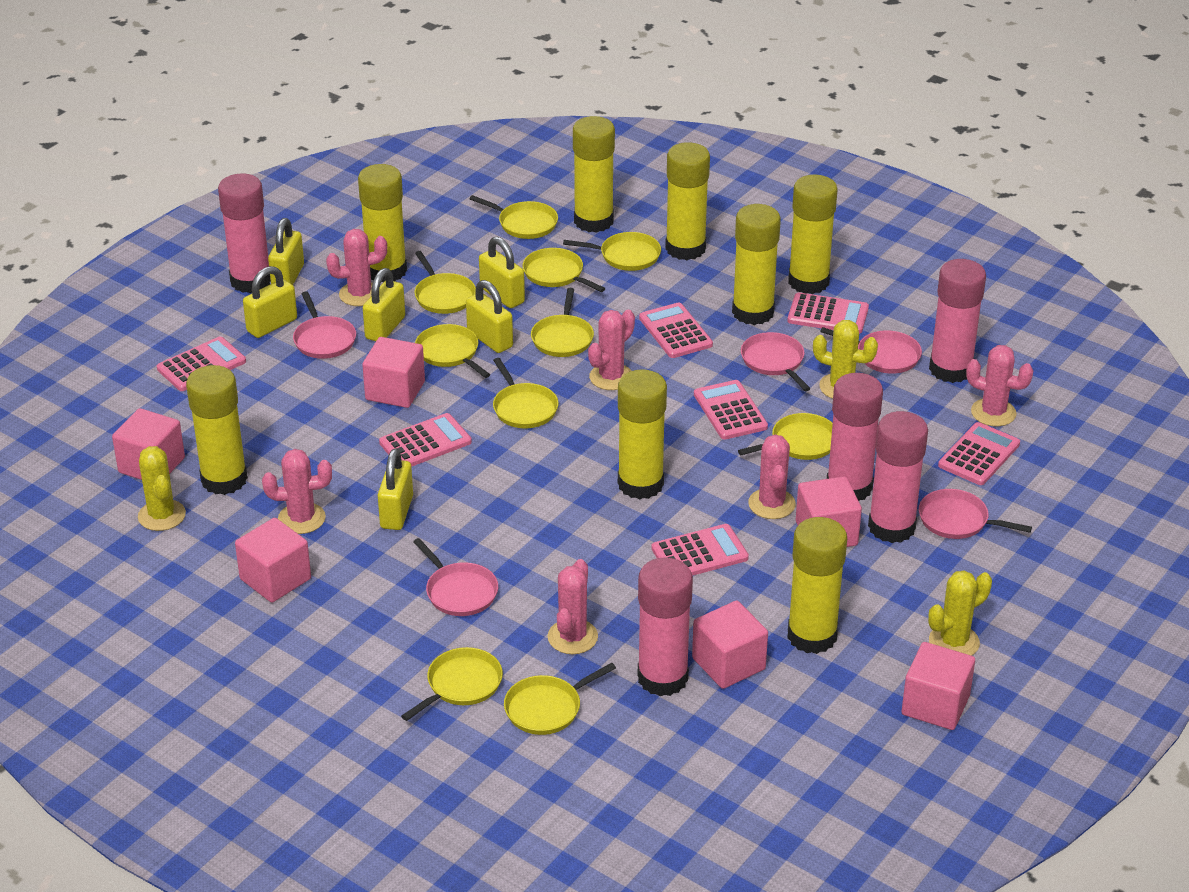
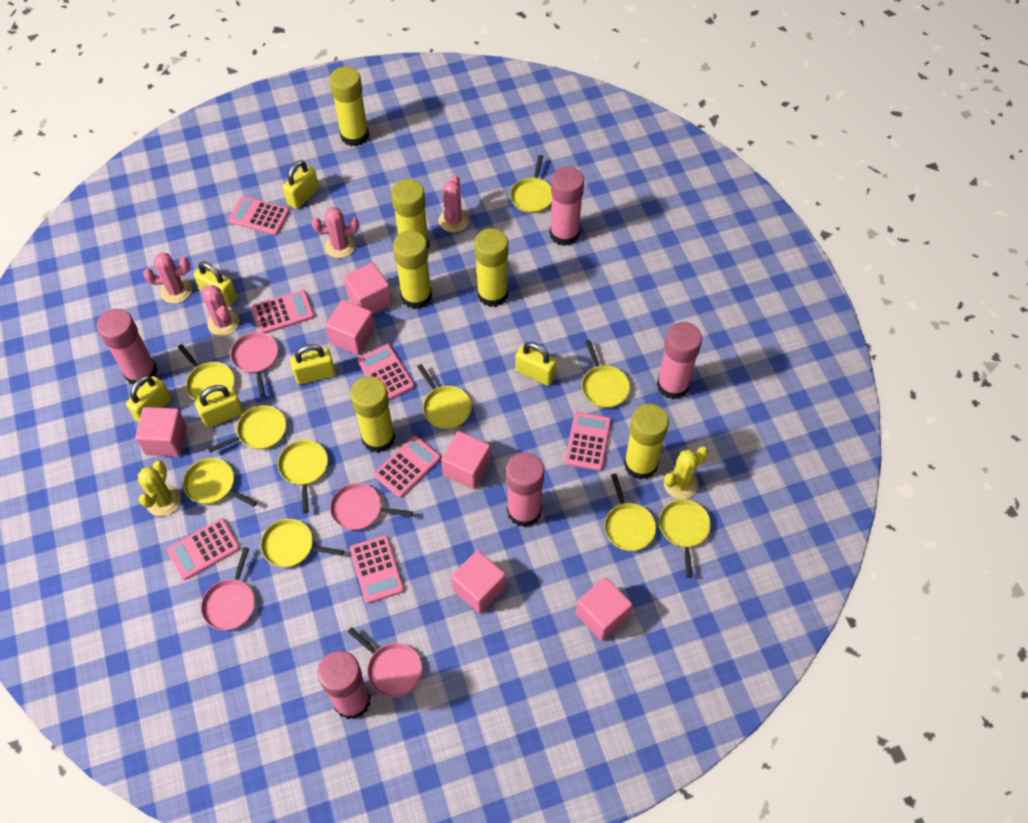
pink cactus: [262,449,332,534] [326,229,387,306] [548,559,598,654] [588,310,635,390] [748,435,796,519] [966,345,1033,426] = 6 -> [143,252,192,304] [201,285,239,336] [311,207,359,258] [439,175,469,232] = 4
pink pan: [293,291,356,359] [413,538,498,616] [741,332,811,391] [820,327,922,374] [919,489,1032,539] = 5 -> [201,547,255,630] [230,332,278,396] [330,483,413,530] [348,627,422,697] = 4
yellow cactus: [138,446,186,531] [813,320,878,399] [928,570,992,656] = 3 -> [138,460,181,516] [664,446,708,499] = 2
yellow glue stick: [186,365,248,495] [358,164,407,282] [573,116,615,233] [618,369,667,499] [665,142,710,260] [732,204,781,325] [787,517,847,654] [788,175,838,294] = 8 -> [329,66,369,146] [350,376,395,453] [391,179,430,248] [393,230,432,309] [474,228,508,307] [624,404,669,480] = 6

